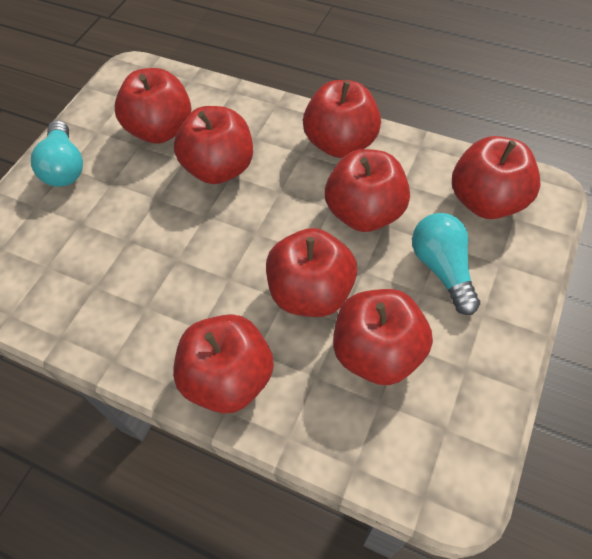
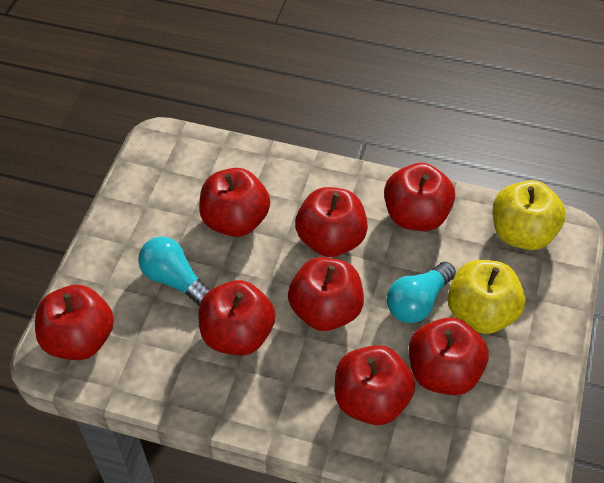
yellow apple: none = 0 -> [448,260,525,334] [493,180,566,250] = 2

